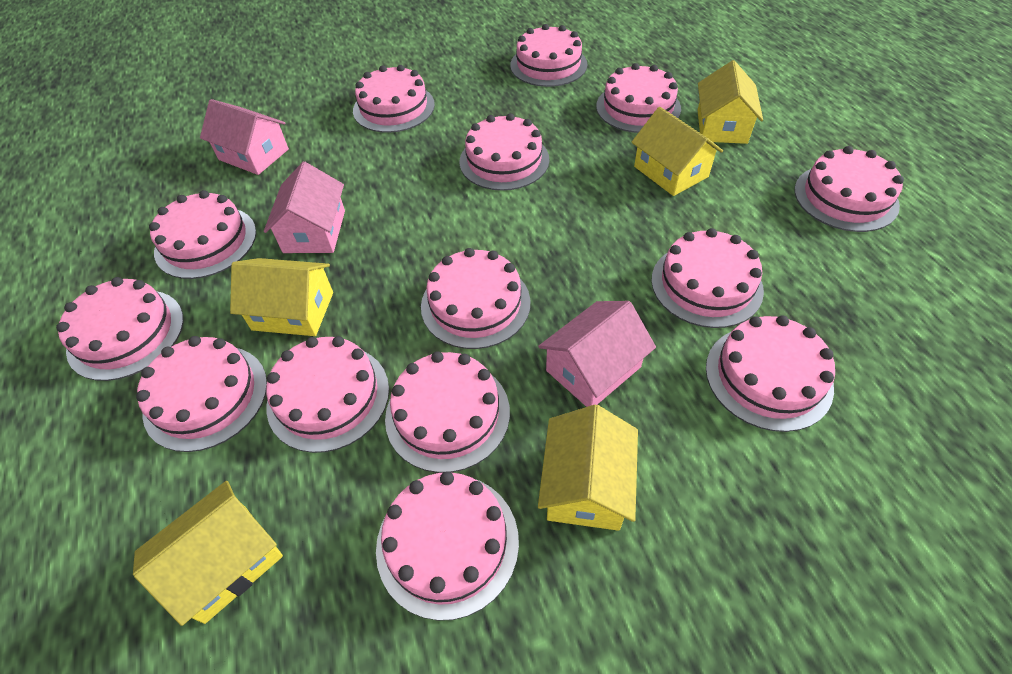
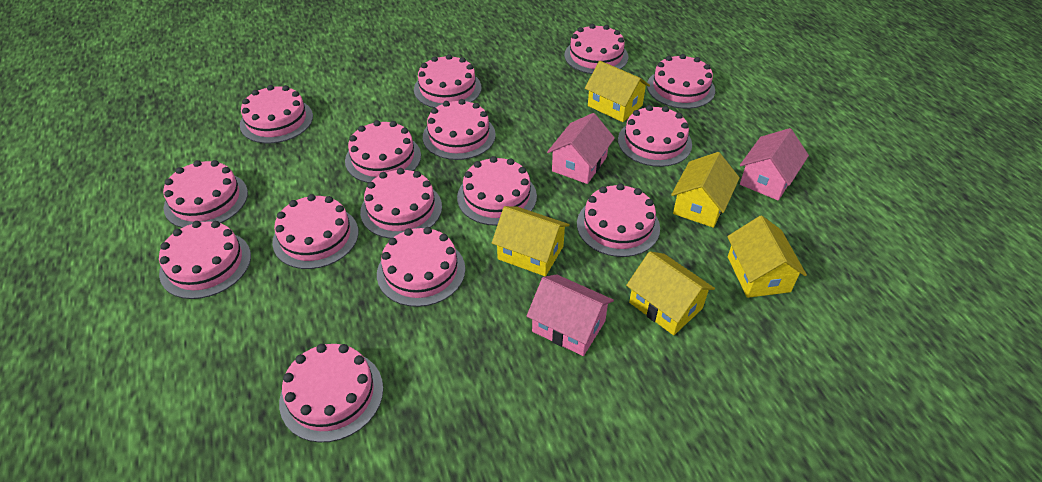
pink cake: [56,277,184,381] [136,336,267,452] [149,190,256,279] [266,336,389,453] [353,65,435,133] [376,471,519,621] [385,351,510,473] [421,248,530,349] [460,113,549,191] [510,24,587,87] [596,63,681,133] [651,228,764,328] [706,315,835,432] [794,146,904,232] = 14 -> [159,221,251,299] [163,160,248,228] [240,85,313,143] [272,194,359,269] [279,344,383,443] [345,120,421,183] [360,168,442,239] [377,227,465,307] [414,54,481,108] [423,99,496,160] [457,156,537,226] [564,24,628,74] [577,183,660,257] [618,105,692,167] [647,54,715,109] = 15

